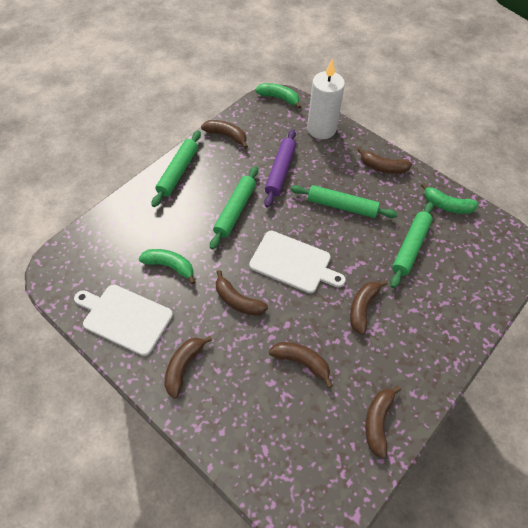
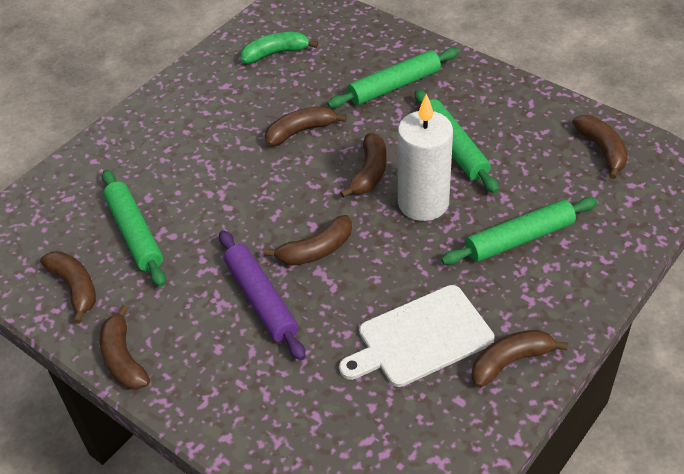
green banana: [139,249,195,284] [255,83,301,109] [421,183,479,214] = 3 -> [240,32,318,64] = 1
white cutting board: [74,284,173,356] [249,231,346,293] = 2 -> [339,285,495,387] = 1

